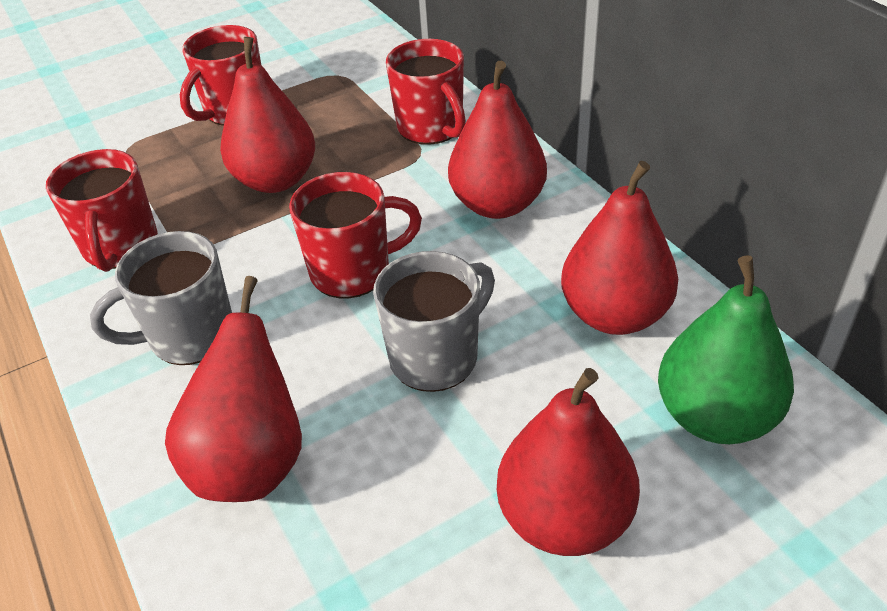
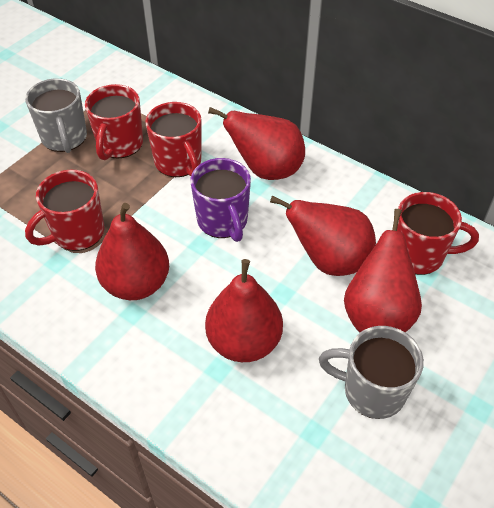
green pear: [658,255,794,444] = 1 -> none = 0
purple mug: none = 0 -> [191,158,251,242] = 1

